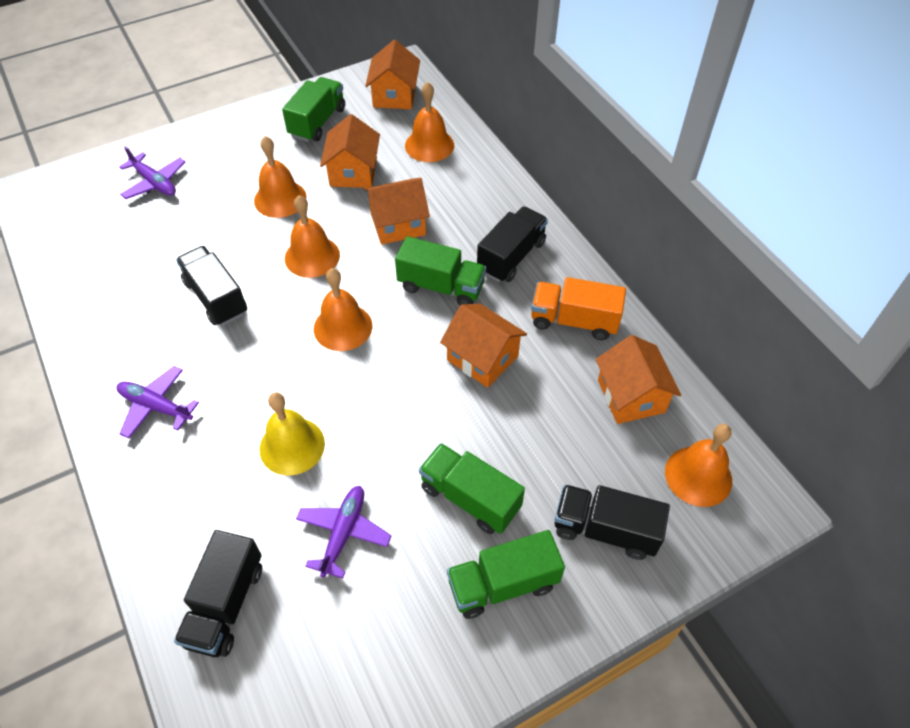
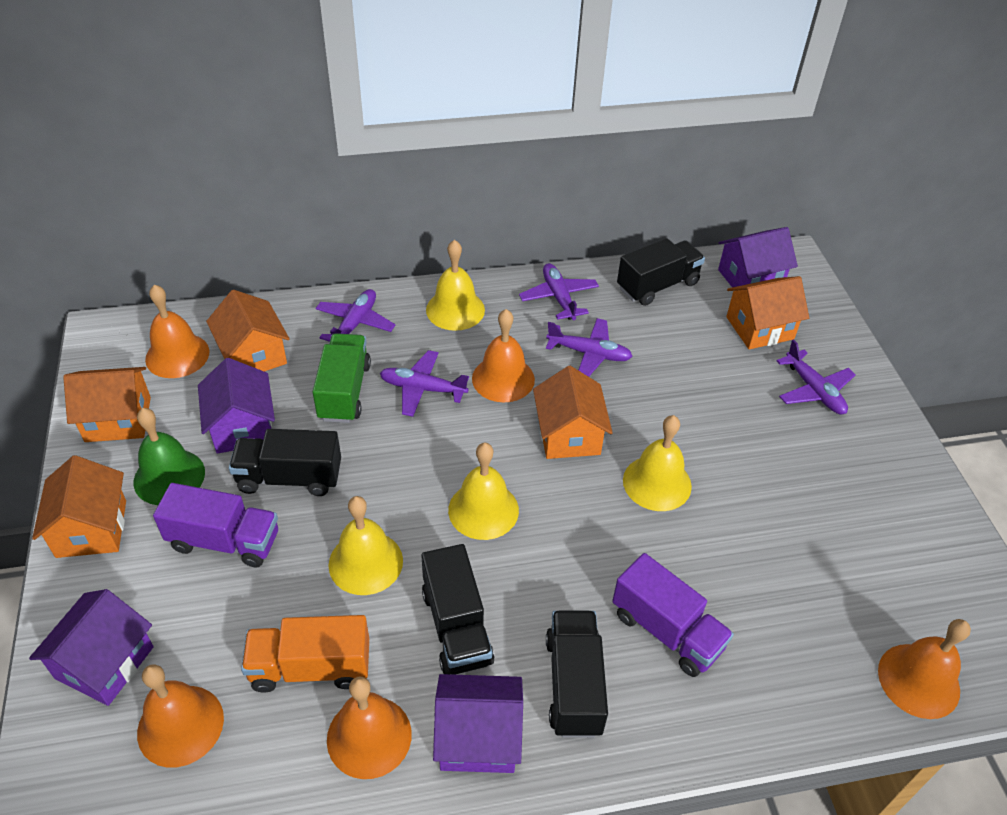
green bell: none = 0 -> [134,408,205,505] = 1
green truck: [282,77,345,142] [395,236,486,305] [419,443,525,534] [447,530,565,619] = 4 -> [312,333,371,423] = 1
purple house: none = 0 -> [29,589,154,706] [198,358,275,454] [433,674,523,773] [718,227,798,287] = 4
purple plane: [117,366,199,439] [119,146,185,199] [296,486,391,578] = 3 -> [315,289,396,342] [380,350,469,417] [519,263,599,320] [546,318,633,377] [777,339,856,414] = 5
purple truck: none = 0 -> [153,483,278,568] [612,553,734,677] = 2
yellow bell: [259,392,325,476] = 1 -> [328,496,403,595] [426,240,485,331] [448,443,519,540] [623,415,692,511] = 4

